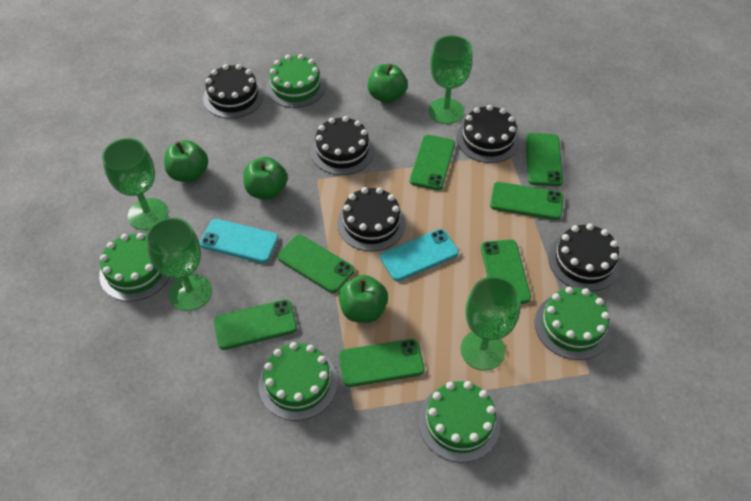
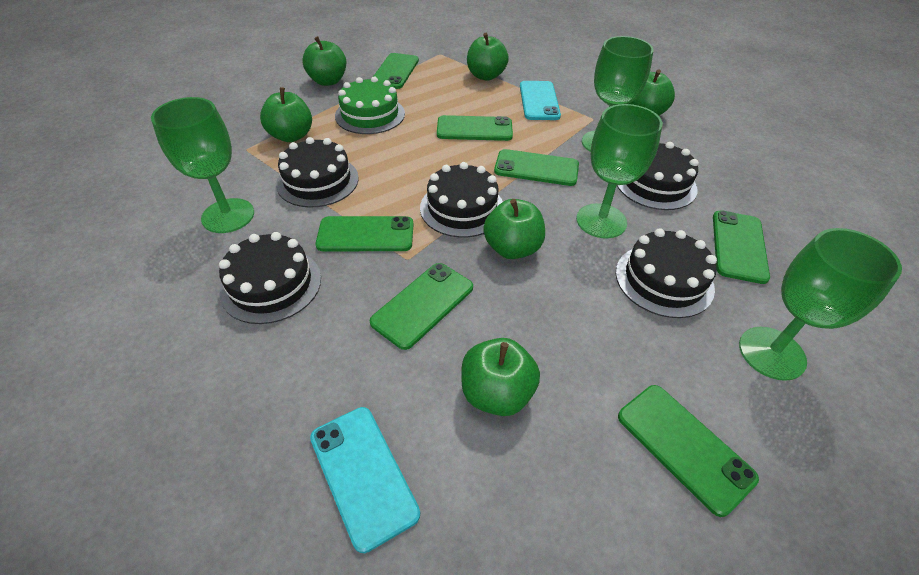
green apple: [164,140,208,182] [243,157,288,200] [339,275,388,323] [367,64,408,103] = 4 -> [260,87,312,142] [302,36,346,86] [461,338,540,416] [467,33,509,81] [483,199,545,259] [628,69,675,116] = 6
green cake: [99,233,169,301] [258,342,338,421] [266,54,326,108] [418,381,501,463] [535,287,611,360] = 5 -> [335,77,405,134] = 1

